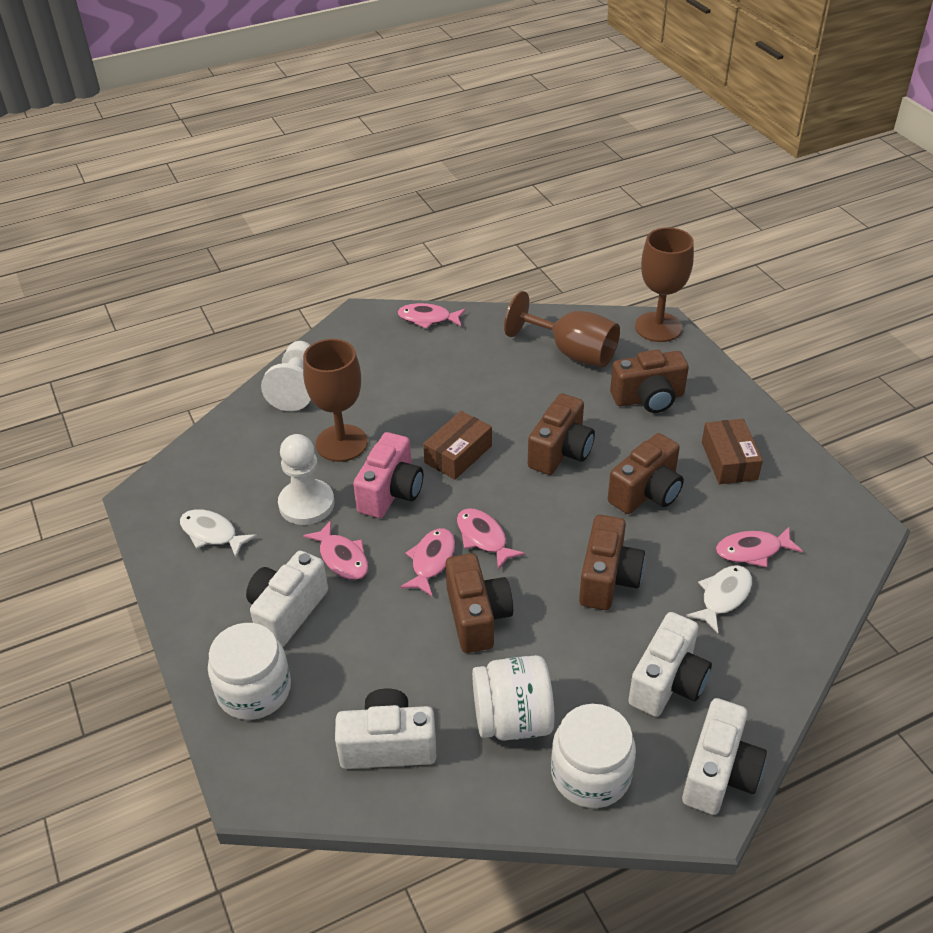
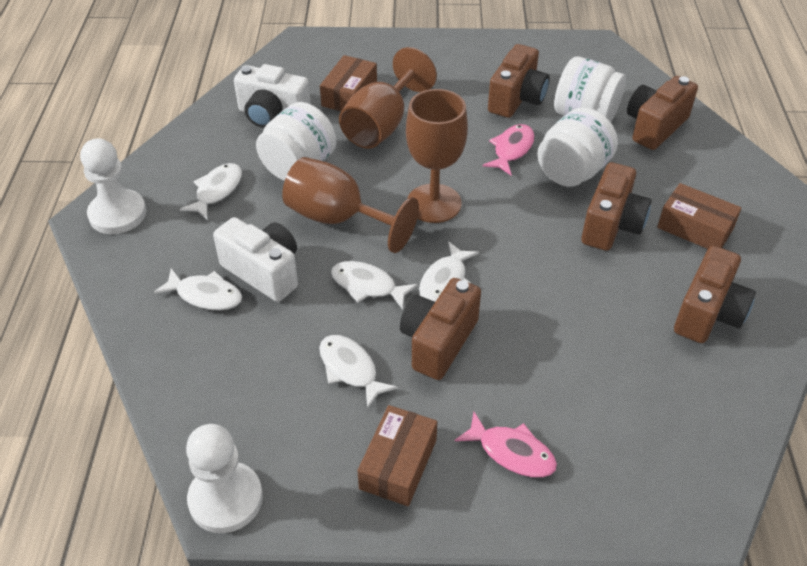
brown box: [423,411,492,480] [702,419,763,484] = 2 -> [320,55,377,111] [358,405,437,506] [657,183,742,249] = 3
pink camera: [353,432,423,518] = 1 -> none = 0
pink fish: [303,520,368,580] [397,303,466,329] [400,528,455,597] [457,508,525,570] [716,527,803,567] = 5 -> [454,412,557,478] [483,124,535,175] = 2
white camera: [246,551,328,647] [335,688,436,769] [628,612,712,717] [682,698,767,815] = 4 -> [213,217,298,302] [234,64,311,128] = 2
white fish: [180,509,257,557] [686,565,752,633] = 2 -> [153,268,242,310] [180,163,242,220] [319,335,398,409] [331,261,418,310] [419,241,479,302] = 5

